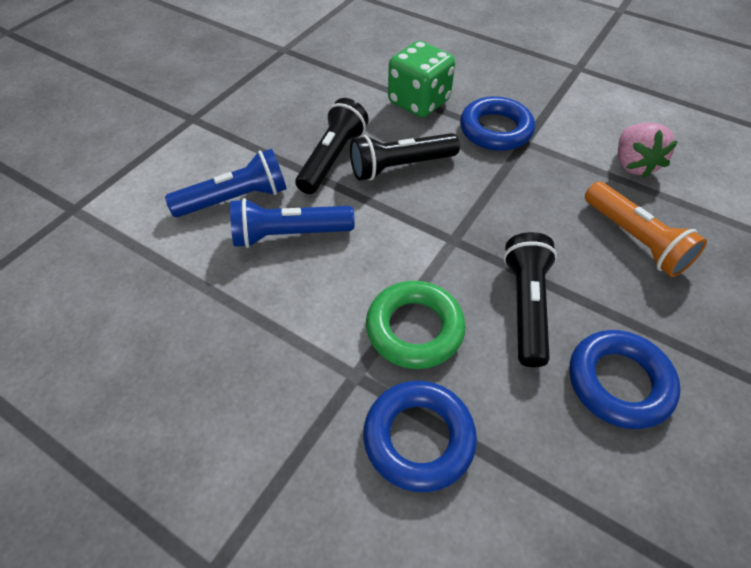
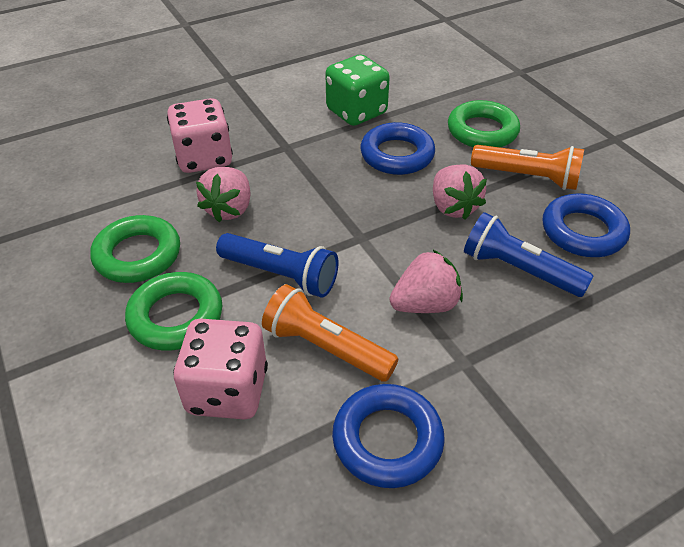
black flashlight: [295,98,369,194] [350,133,460,181] [503,232,557,367] = 3 -> none = 0
green ring: [366,281,466,369] = 1 -> [90,215,180,283] [125,272,222,351] [448,100,520,147] = 3
orange flashlight: [585,182,707,277] = 1 -> [262,284,399,382] [471,145,584,190] = 2
pink dice: none = 0 -> [167,98,233,173] [173,319,268,419] = 2
pink strawberry: [618,123,678,178] = 1 -> [196,167,250,222] [389,250,463,313] [433,164,487,220] = 3

